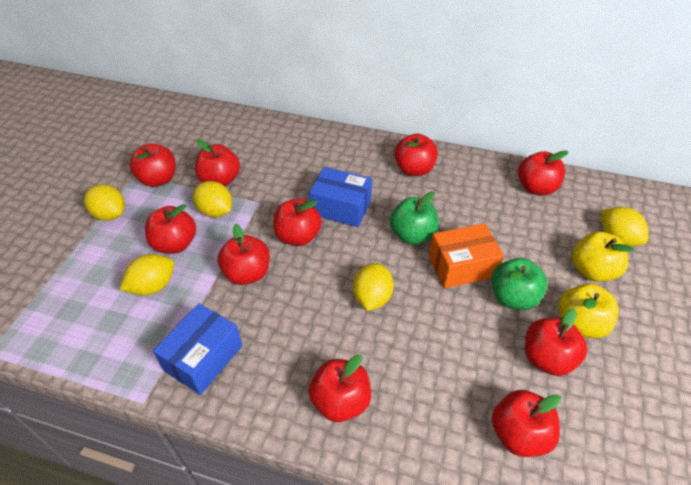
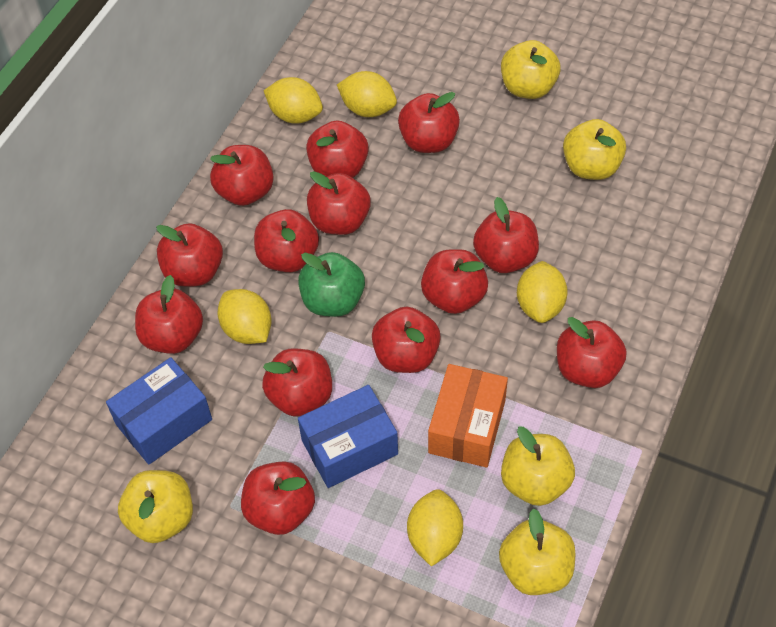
green apple: [390,192,439,244] [491,258,548,310] = 2 -> [298,252,365,317] = 1
red apple: [129,144,176,187] [145,204,196,254] [195,139,240,186] [217,224,270,285] [273,199,322,246] [308,355,371,422] [394,134,438,176] [492,390,561,457] [518,150,568,195] [525,309,587,376] = 10 -> [135,275,203,354] [156,223,223,286] [210,145,274,206] [241,461,315,535] [254,209,319,272] [262,348,332,417] [306,120,369,178] [307,171,370,235] [372,307,441,373] [398,92,460,153] [421,249,488,314] [473,197,539,273] [557,317,627,388] = 13
yellow apple: [558,284,619,338] [572,232,634,282] = 2 -> [118,470,193,543] [499,509,575,595] [501,40,560,99] [501,427,575,506] [563,119,626,180] = 5

